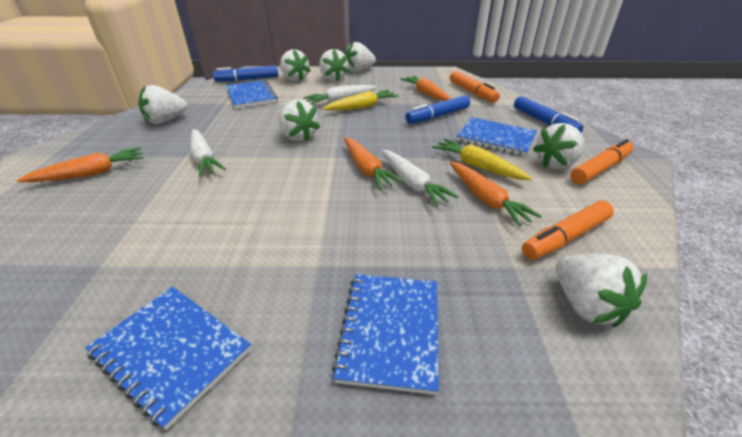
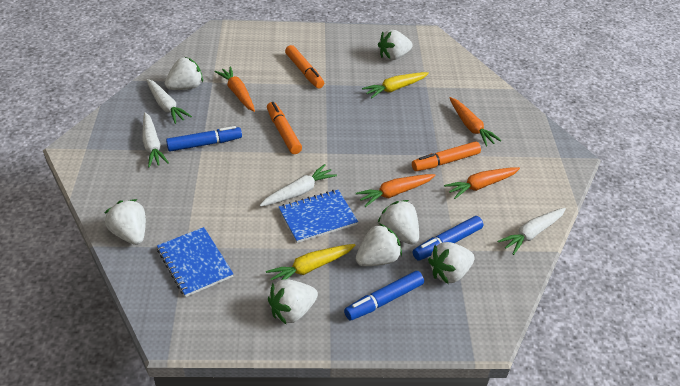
blue notebook: [85,287,251,430] [226,80,278,108] [332,274,439,395] [457,117,537,156] = 4 -> [157,227,233,297] [279,190,358,243] = 2
white carrot: [190,129,226,177] [303,85,377,105] [382,150,459,207] = 3 -> [142,112,169,168] [146,79,192,124] [259,164,337,207] [498,208,566,255] = 4

